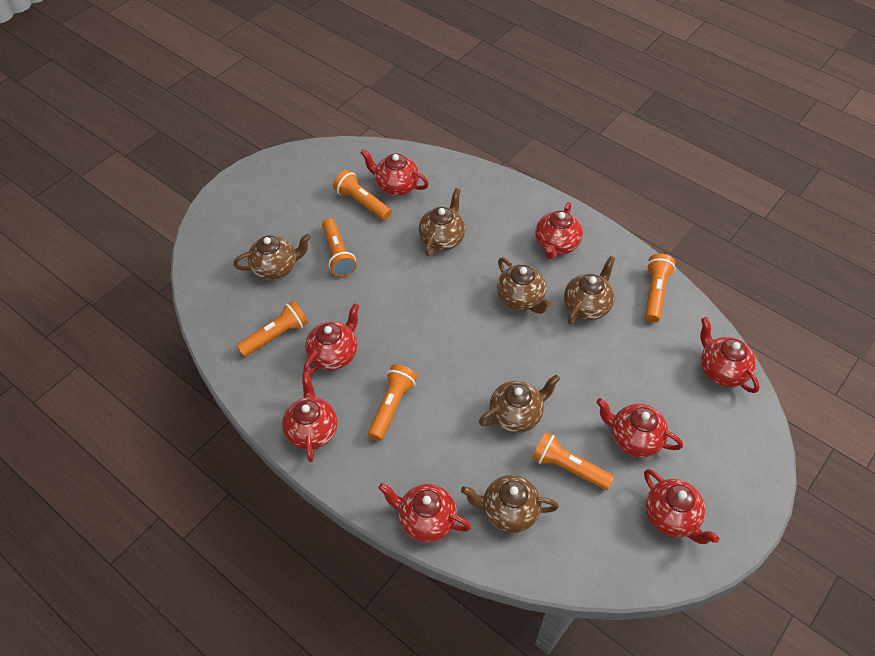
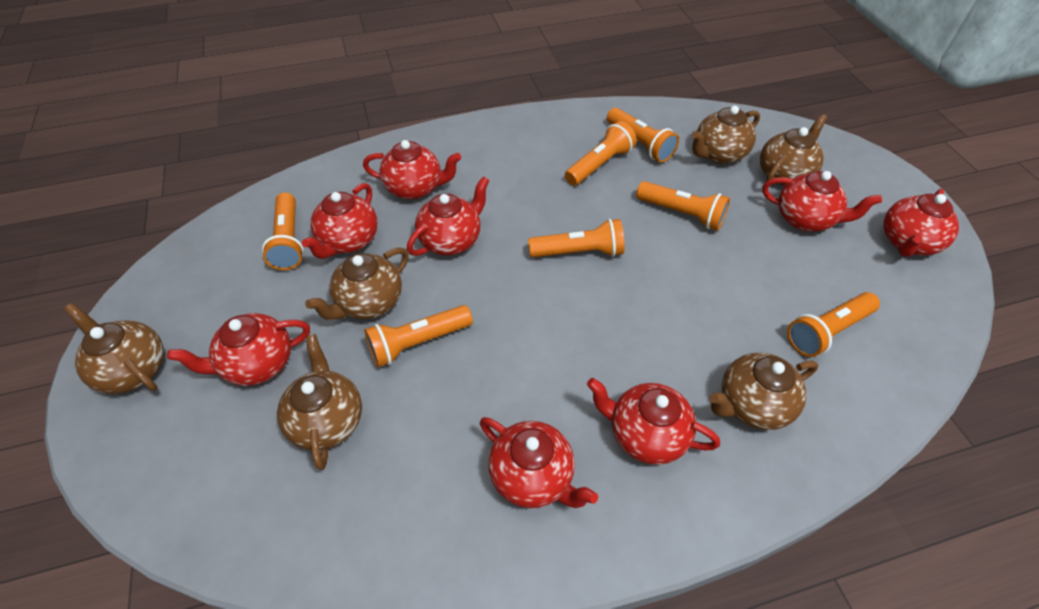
orange flashlight: [236,301,308,357] [322,218,357,277] [333,170,392,220] [368,364,417,441] [532,432,614,490] [645,254,676,322] = 6 -> [262,192,304,270] [364,305,473,367] [528,219,624,257] [565,121,637,186] [607,108,679,163] [636,181,730,231] [787,292,880,357] = 7

